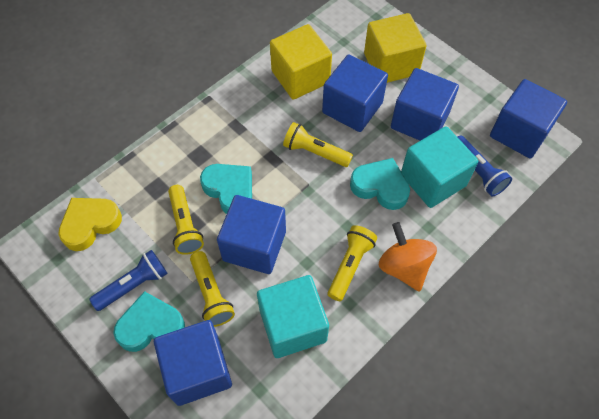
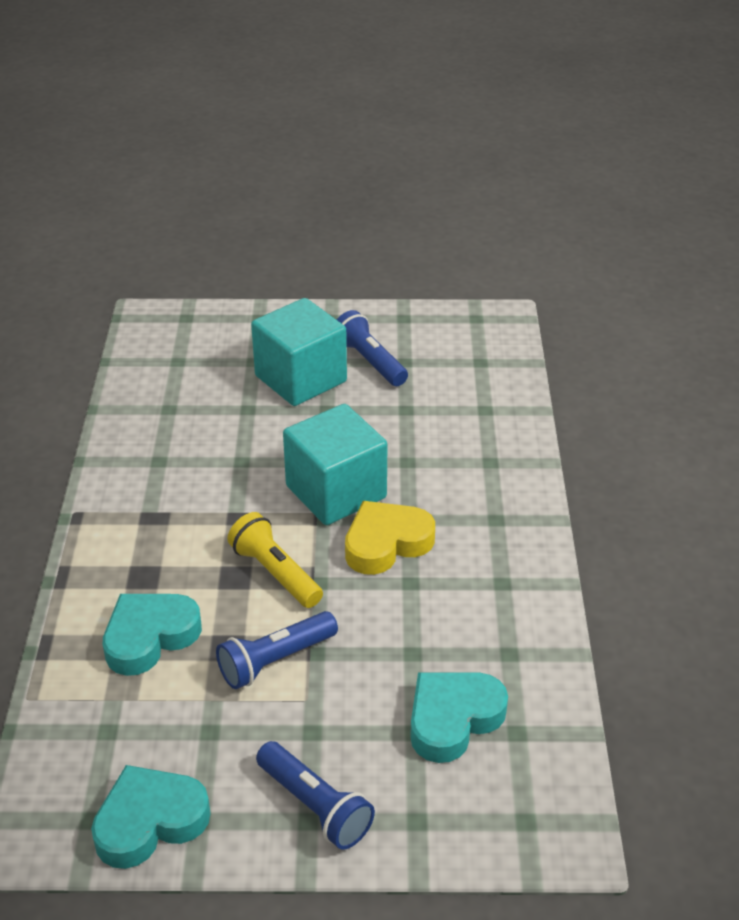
blue cube: [154,320,232,406] [217,195,286,274] [322,55,388,132] [391,68,459,141] [490,79,567,158] = 5 -> none = 0
blue flashlight: [89,250,168,311] [457,135,512,197] = 2 -> [216,611,338,689] [256,741,375,850] [337,310,408,386] = 3
orange spinning top: [379,222,437,291] = 1 -> none = 0
yellow cube: [270,24,332,100] [364,13,427,83] = 2 -> none = 0
yellow flashlight: [168,185,204,255] [190,251,235,327] [283,122,353,167] [328,225,377,301] = 4 -> [227,512,323,608] = 1

